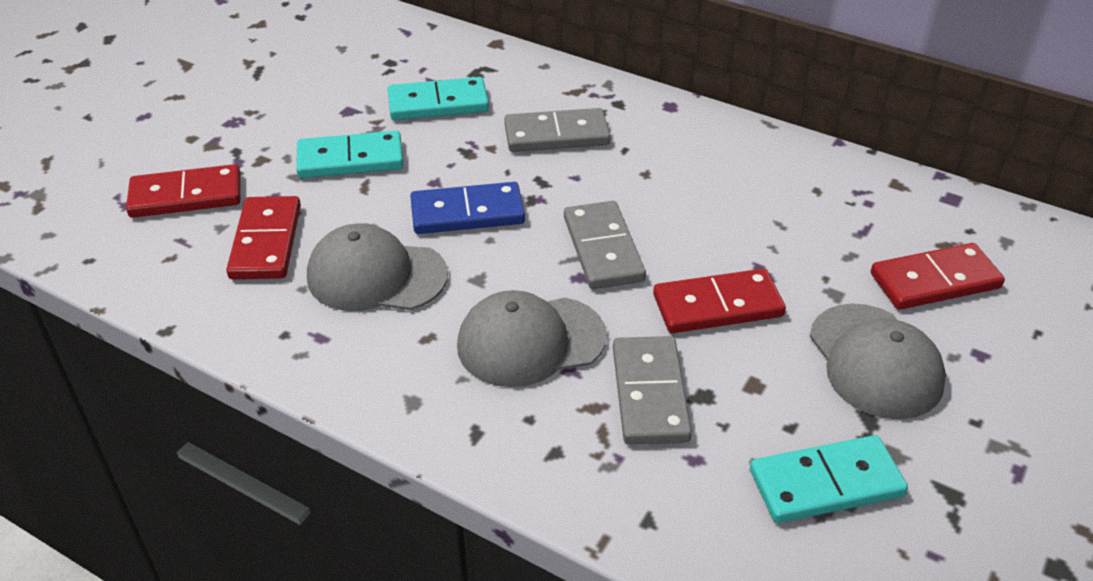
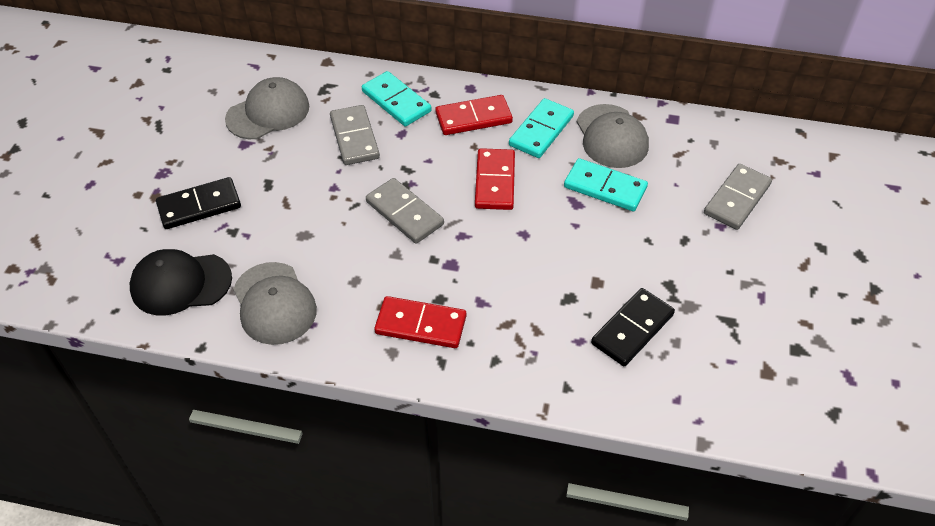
black cap: none = 0 -> [130,249,232,315] = 1
black domino: none = 0 -> [156,177,241,229] [591,288,675,366] = 2
blue domino: [410,182,525,234] = 1 -> none = 0
red domino: [126,164,241,218] [226,196,301,279] [653,269,786,333] [871,243,1005,310] = 4 -> [374,296,466,348] [435,95,513,135] [475,148,515,210] = 3

